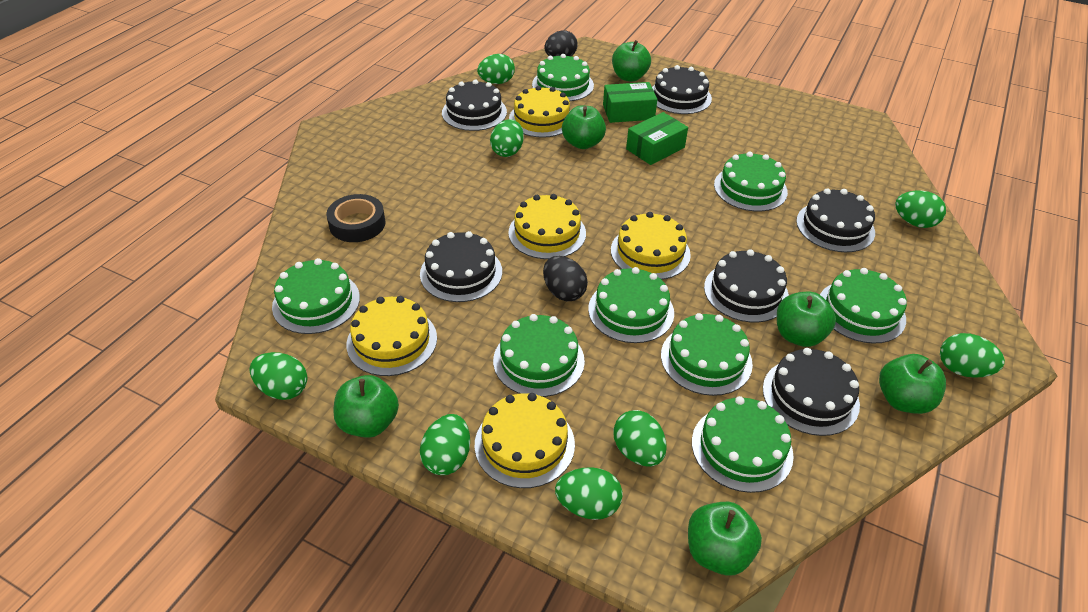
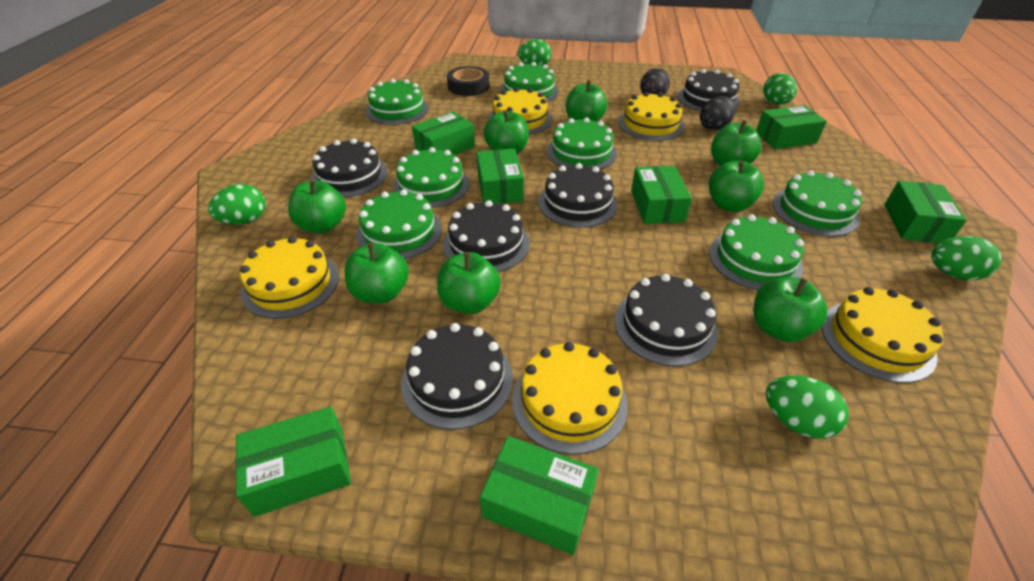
green apple: [333,375,399,438] [562,106,606,149] [612,40,651,82] [688,502,762,575] [777,292,836,347] [879,354,946,414] = 6 -> [288,179,346,233] [345,243,409,303] [437,252,501,314] [484,110,529,154] [566,80,608,122] [709,160,764,212] [711,120,761,166] [753,277,828,342] = 8
green box: [603,82,658,123] [626,112,688,165] = 2 -> [235,407,351,517] [412,112,475,155] [476,149,524,204] [480,436,599,555] [631,166,692,224] [756,105,827,149] [884,181,967,243] = 7
green cake: [272,258,360,334] [493,314,585,397] [532,54,594,101] [588,267,674,343] [661,313,753,396] [692,396,794,493] [714,152,788,212] [820,268,907,344] = 8 -> [356,189,442,259] [366,79,429,125] [393,147,469,208] [500,62,559,102] [547,117,617,170] [709,214,804,290] [773,170,862,237] = 7
green egg: [249,352,308,400] [420,414,470,475] [477,54,515,84] [490,119,524,157] [555,467,623,520] [613,410,667,466] [895,191,946,228] [940,333,1005,378] = 8 -> [208,184,266,225] [518,39,552,66] [763,73,797,105] [766,376,849,439] [931,236,1002,280] = 5

